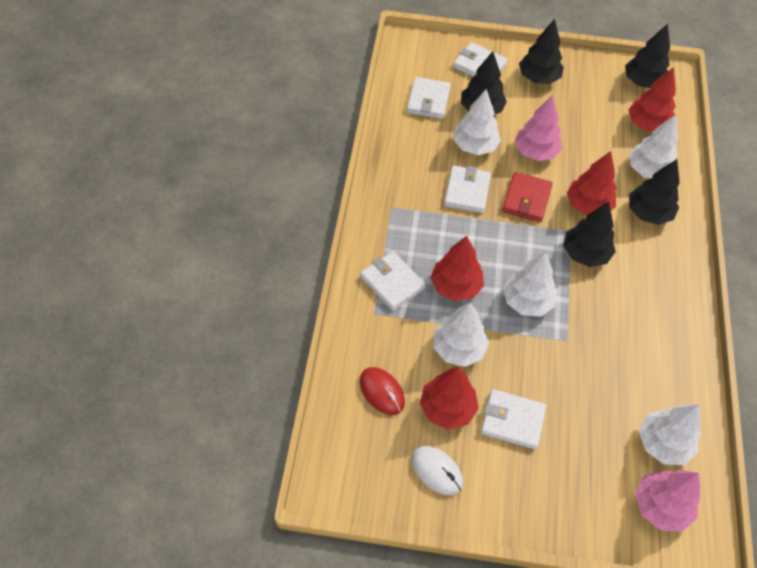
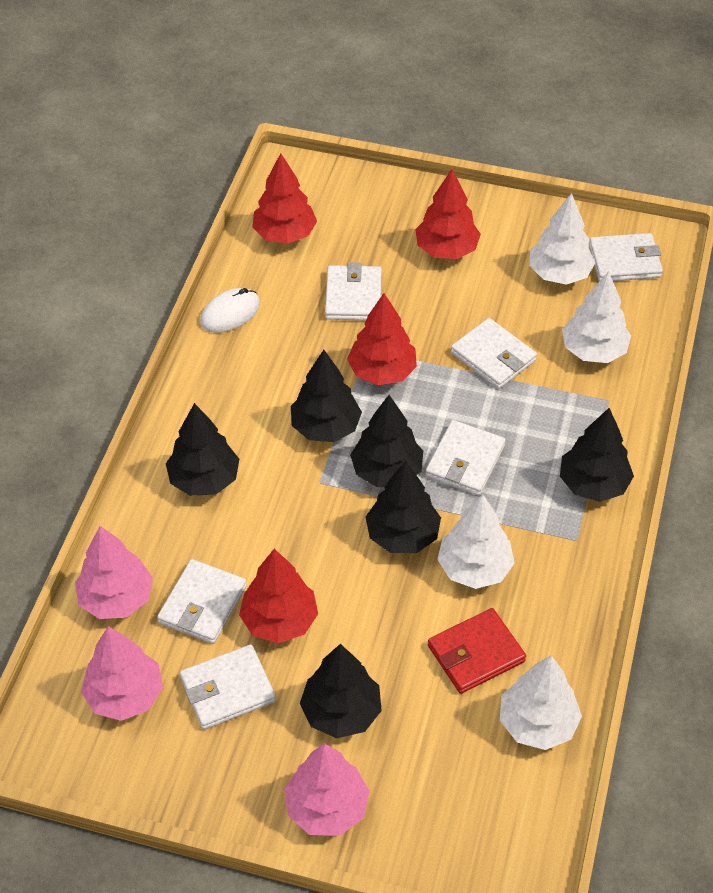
black tree: [461,51,507,115] [519,19,564,84] [563,202,616,267] [625,24,670,88] [629,159,680,225] = 5 -> [166,403,239,496] [291,350,362,442] [300,644,382,738] [350,395,423,487] [366,461,441,553] [560,408,634,502] = 6
pink tree: [515,95,563,161] [635,470,700,532] = 2 -> [75,526,153,619] [81,626,163,721] [284,743,370,836] = 3
red mouse: [360,367,405,415] = 1 -> none = 0
white tree: [433,302,489,367] [453,89,501,155] [503,252,557,316] [629,115,678,178] [639,404,701,465] = 5 -> [437,494,515,589] [500,656,582,750] [529,193,596,285] [562,271,631,363] = 4
white wallet: [360,251,426,311] [407,77,451,119] [444,165,491,213] [453,42,508,77] [481,389,546,450] = 5 -> [157,559,247,644] [180,644,276,730] [325,263,382,321] [425,420,506,496] [451,318,537,389] [589,233,663,281] = 6

